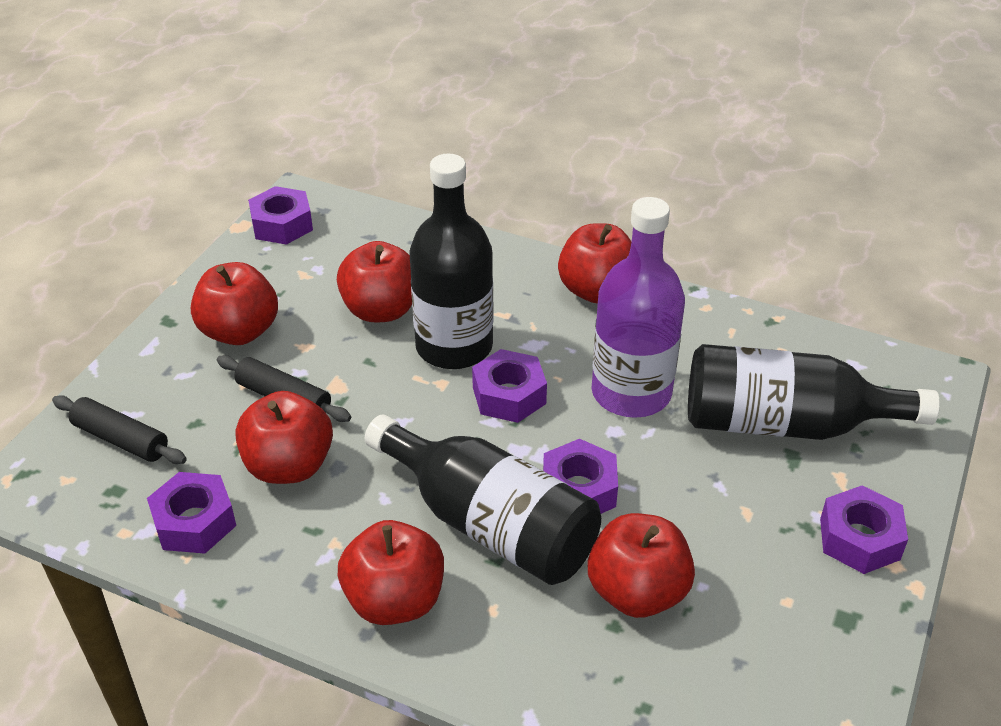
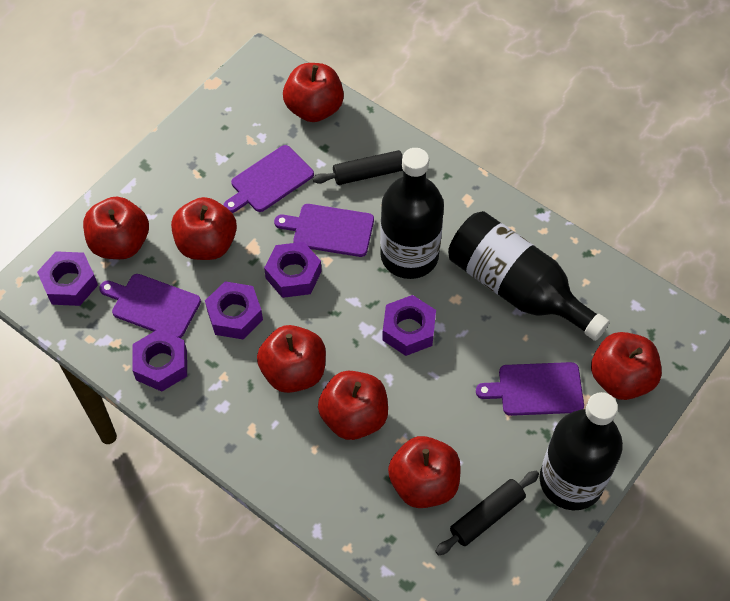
purple bottle: [591,197,685,418] = 1 -> none = 0
purple cutting board: none = 0 -> [99,274,201,338] [223,145,314,213] [274,204,374,257] [476,362,584,416] = 4
red apple: [191,262,278,345] [236,391,333,484] [337,241,412,322] [338,520,444,625] [558,223,631,303] [588,513,695,618] = 6 -> [83,197,149,259] [171,197,237,260] [257,325,326,393] [283,63,344,122] [318,371,388,440] [388,436,461,508] [591,332,662,400] = 7

